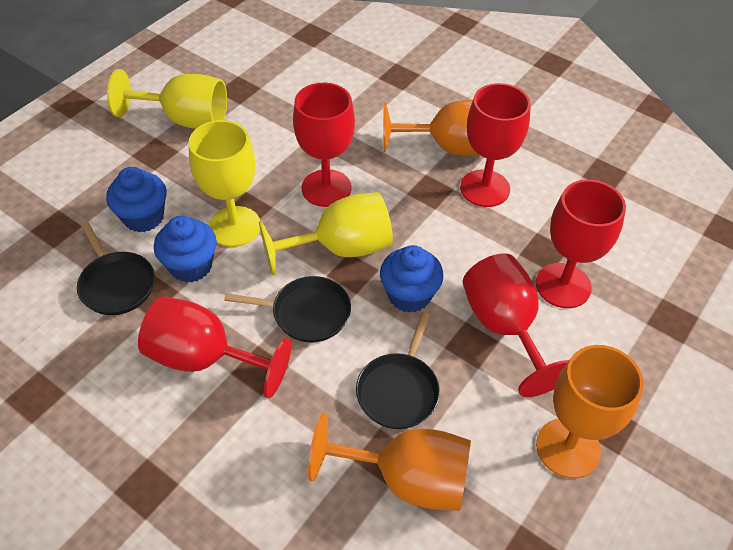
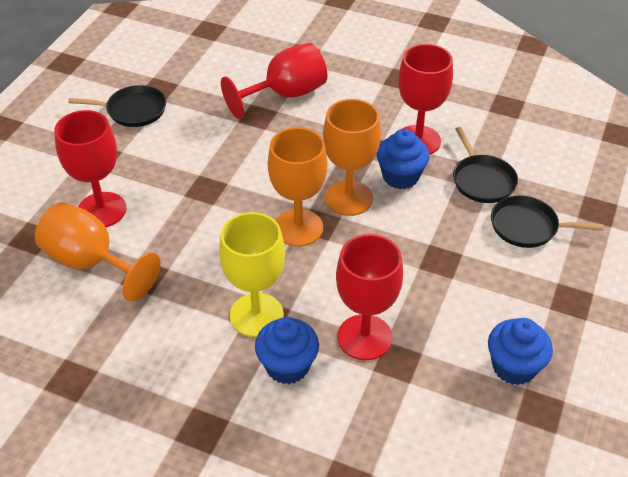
red goblet: [138,296,292,398] [293,83,355,207] [460,83,531,207] [463,253,569,397] [536,180,626,308] = 5 -> [54,110,126,227] [221,43,327,119] [336,234,403,360] [398,44,453,154] = 4
yellow goblet: [107,69,227,129] [188,120,260,247] [259,192,393,275] = 3 -> [219,212,285,337] = 1

